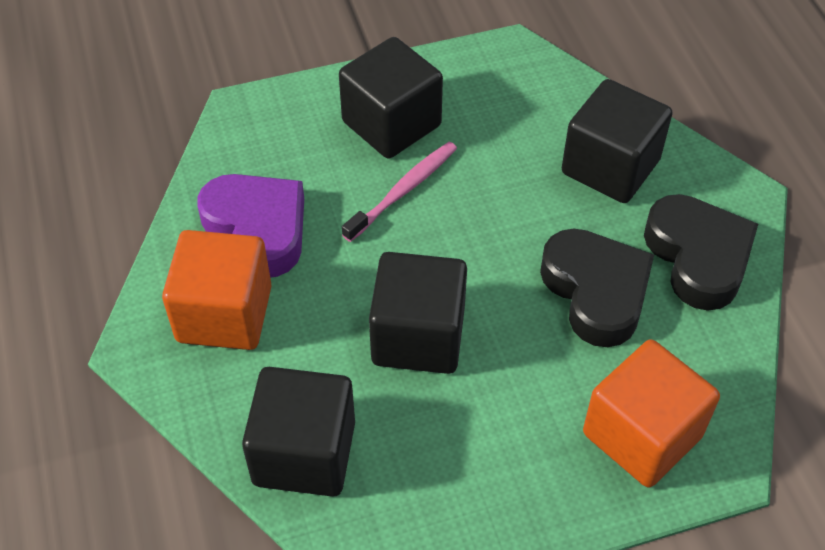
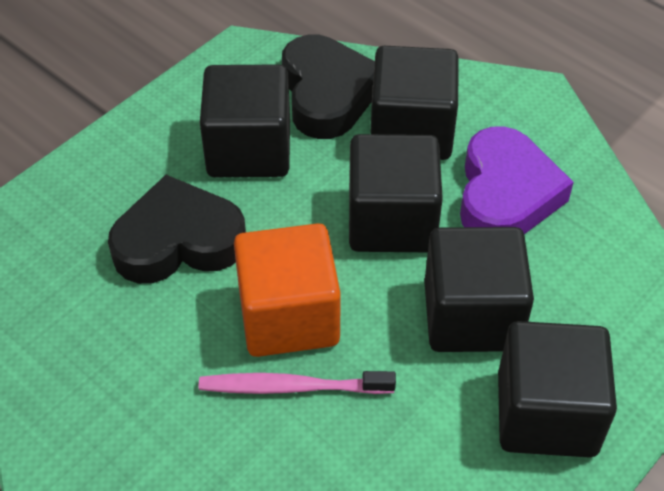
black cube: [242,367,355,497] [339,37,443,159] [369,252,467,374] [562,79,673,203] = 4 -> [200,64,290,177] [349,134,443,252] [370,46,459,160] [424,227,534,352] [498,321,617,458] = 5
orange cube: [162,230,272,350] [583,340,720,488] = 2 -> [234,223,341,357] = 1

